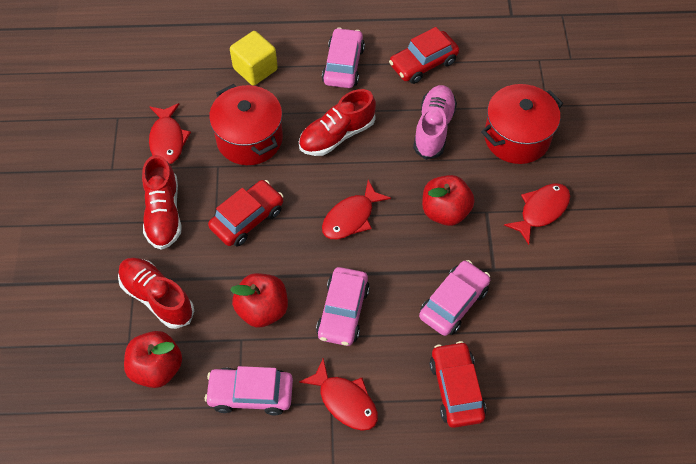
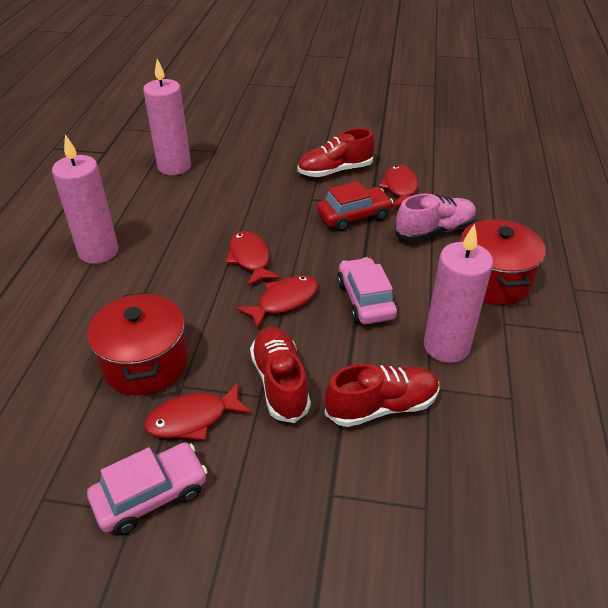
pink candle: none = 0 -> [52,134,118,264] [143,59,191,175] [424,224,493,363] = 3
pink car: [205,366,293,416] [316,267,370,346] [322,28,365,88] [419,260,490,336] = 4 -> [87,442,208,535] [337,257,397,324] = 2
red apple: [124,331,182,388] [230,273,288,328] [422,175,474,226] = 3 -> none = 0
red car: [208,180,283,246] [389,27,459,84] [429,341,486,428] = 3 -> [317,181,393,231] = 1
yellow cube: [230,31,278,86] = 1 -> none = 0

